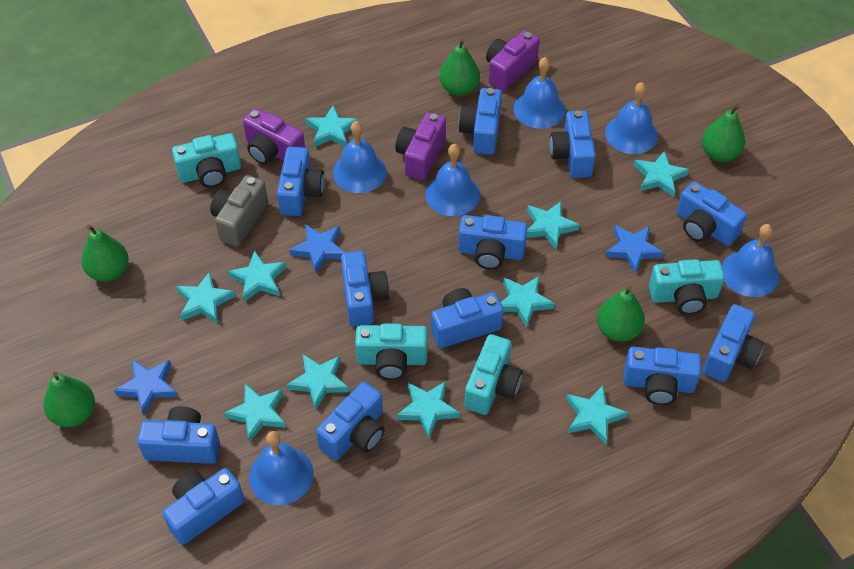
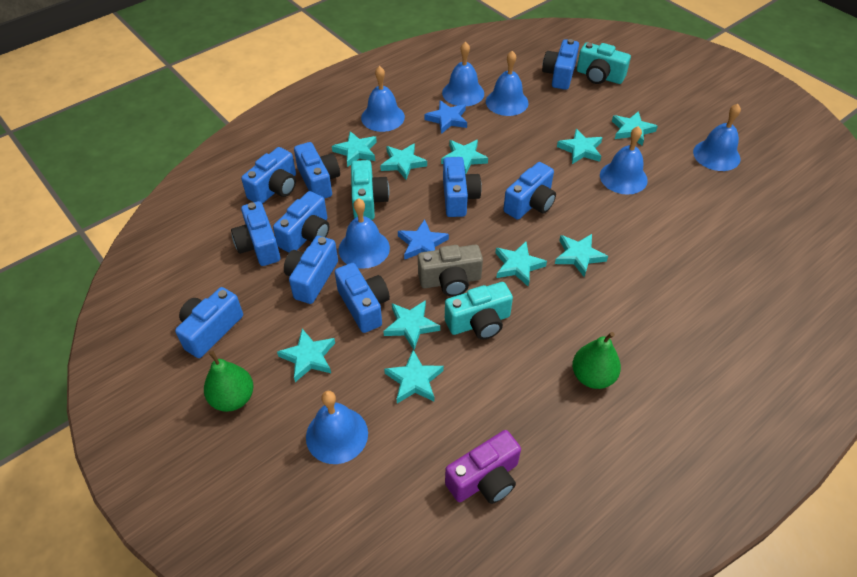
blue bell: [249,431,314,505] [333,121,387,193] [425,144,480,216] [513,57,565,129] [605,82,658,154] [722,224,779,297] = 6 -> [306,391,368,464] [339,198,390,269] [361,66,405,132] [442,42,484,106] [486,51,529,116] [600,126,648,195] [693,104,741,171] = 7
blue camera: [137,406,220,464] [162,468,244,545] [277,147,324,216] [316,382,385,460] [341,251,389,327] [431,288,504,348] [458,88,502,155] [458,215,527,270] [550,111,596,178] [623,346,701,405] [677,181,747,246] [703,304,764,382] = 12 -> [175,287,243,358] [231,201,280,266] [241,147,296,204] [273,191,329,252] [284,236,338,304] [294,142,340,199] [335,263,390,333] [443,157,482,217] [503,162,556,220] [542,39,579,90] = 10
blue star: [114,360,178,416] [289,224,345,273] [605,225,664,273] = 3 -> [398,219,449,260] [424,100,467,134] = 2
green pear: [43,372,95,427] [81,225,129,282] [439,38,480,96] [597,286,645,342] [702,104,745,162] = 5 -> [204,351,254,412] [572,332,621,389] = 2
purple camera: [243,108,305,165] [395,112,446,180] [486,31,539,91] = 3 -> [445,430,521,504] = 1
turquoise camera: [172,133,241,188] [355,323,427,380] [464,334,523,415] [649,259,725,315] = 4 -> [351,160,389,220] [445,282,513,339] [577,42,631,84] = 3

